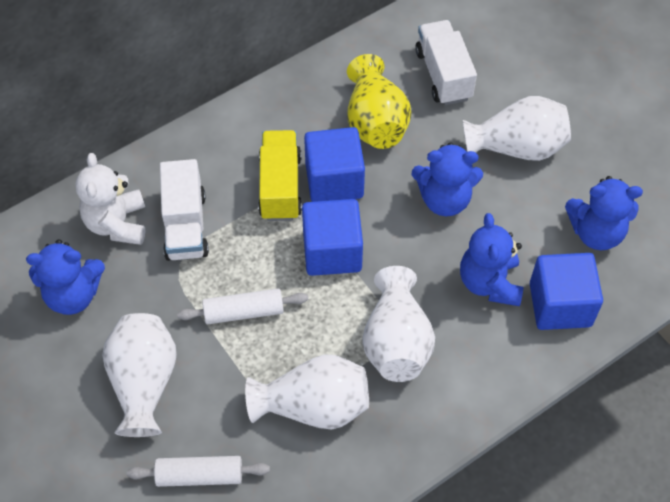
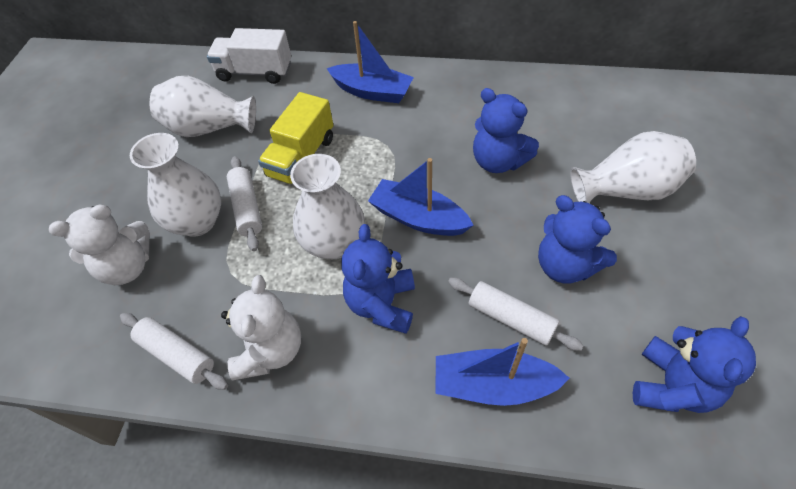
blue boat: none = 0 -> [327,21,414,103] [368,158,474,236] [436,338,570,406] = 3
blue cube: [302,199,363,276] [304,127,365,202] [530,253,603,330] = 3 -> none = 0
white rolling pin: [127,456,270,487] [177,288,308,324] = 2 -> [120,313,228,390] [227,156,262,251] [448,278,584,351] = 3
white teddy bear: [75,153,145,245] = 1 -> [49,204,150,285] [221,275,301,380] = 2
white truck: [160,159,209,261] [415,20,477,105] = 2 -> [207,28,291,84] = 1
yellow vase: [347,54,411,149] = 1 -> none = 0

